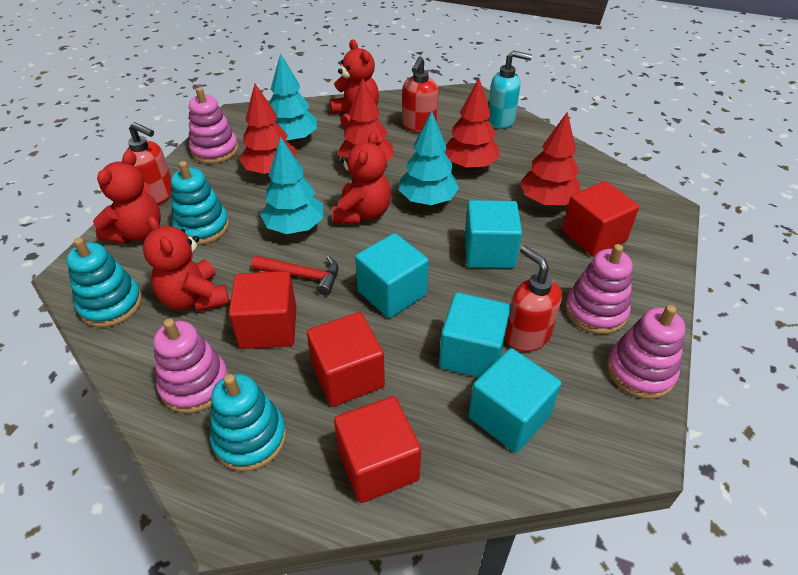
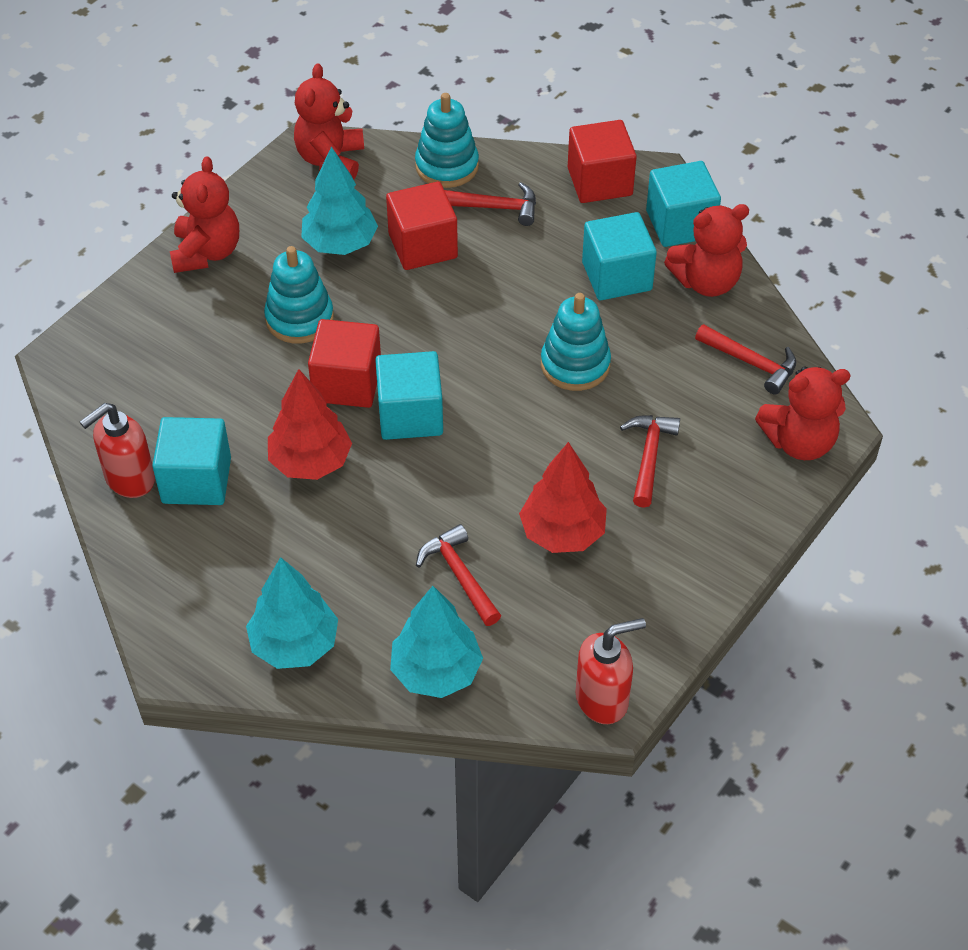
pink stacking toy: [153,319,229,413] [189,87,238,164] [565,244,632,334] [607,305,685,399] = 4 -> none = 0
red cube: [229,271,296,349] [307,312,385,407] [334,396,421,503] [562,181,639,257] = 4 -> [308,319,381,408] [386,182,458,270] [568,120,636,203] = 3
red hammer: [252,256,339,296] = 1 -> [416,524,501,626] [444,182,536,226] [620,415,680,508] [695,324,796,395] = 4
red soap dispenser: [125,122,172,204] [402,56,439,132] [505,246,562,352] = 3 -> [80,403,155,498] [575,618,646,724] = 2
red tree: [239,83,296,175] [337,78,394,161] [445,78,499,169] [520,112,580,206] = 4 -> [268,369,352,480] [519,442,607,553] = 2
turquoise soap dispenser: [488,50,532,129] = 1 -> none = 0

